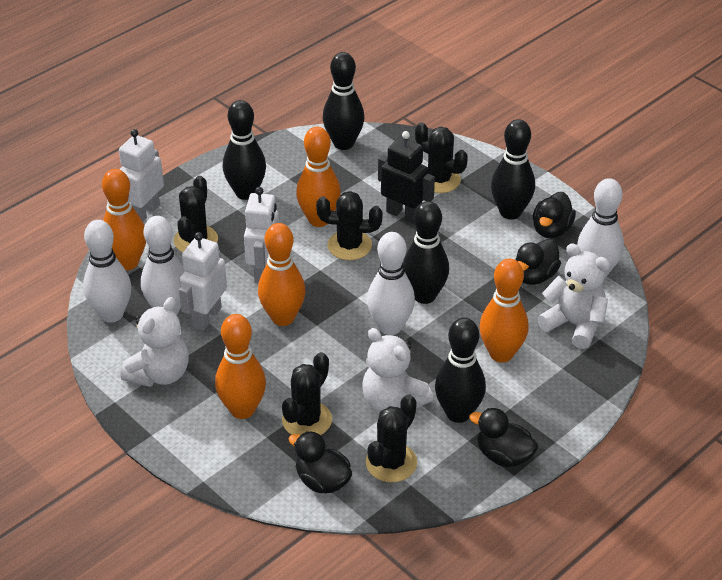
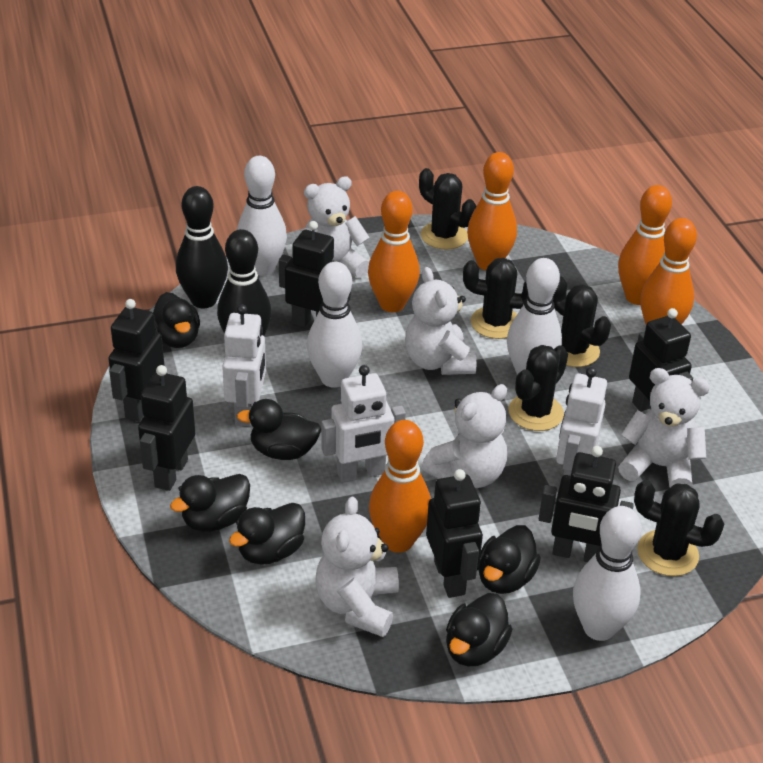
black bowling pin: [223,100,266,200] [323,52,364,150] [403,201,449,304] [435,318,486,423] [491,119,535,220] = 5 -> [176,186,228,308] [217,229,272,336] = 2
black duck: [289,431,352,494] [469,408,538,467] [515,239,561,285] [533,192,576,238] = 4 -> [153,292,200,348] [170,474,250,532] [229,503,305,565] [237,399,321,460] [446,593,512,666] [478,525,541,594] = 6
black robot: [378,131,435,224] = 1 -> [108,299,165,421] [138,365,195,491] [279,221,350,327] [426,469,483,598] [539,446,634,562] [629,308,693,411] = 6
white teddy bear: [120,297,189,387] [362,328,433,412] [537,243,610,349] = 3 -> [301,176,370,278] [315,496,399,637] [405,267,476,375] [422,384,507,488] [618,368,710,488] = 5

